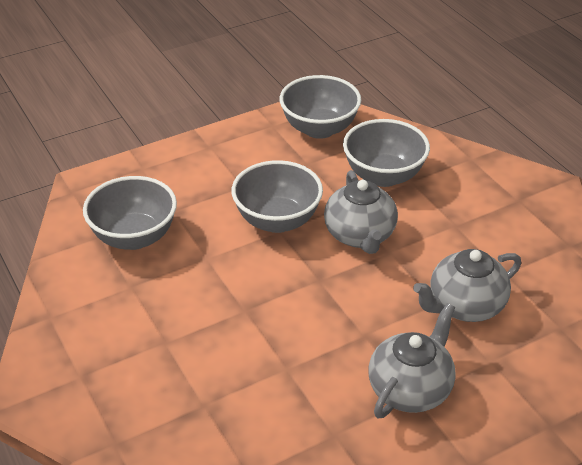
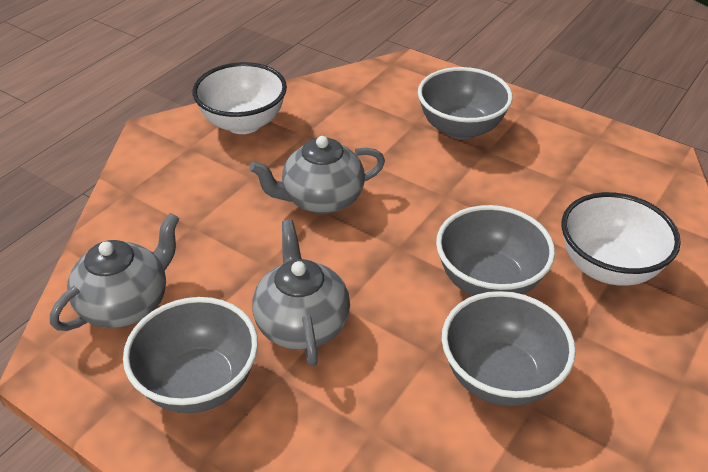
white bowl: none = 0 -> [193,62,287,134] [561,192,681,285] = 2

